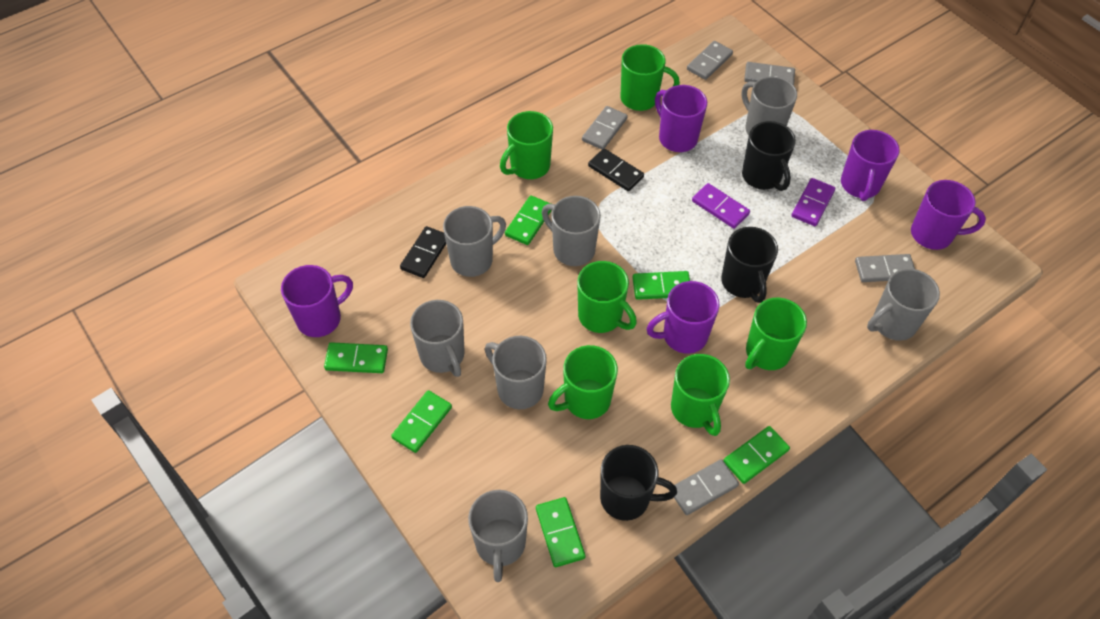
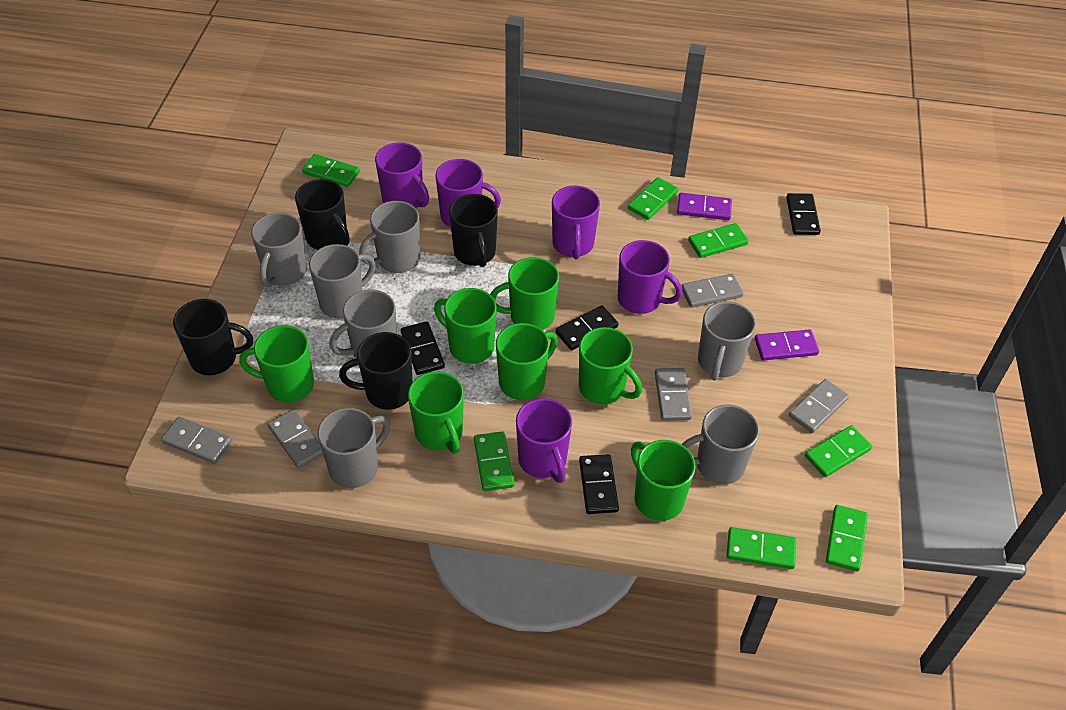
black domino: [400,226,446,278] [588,148,644,191] = 2 -> [401,321,445,375] [555,305,619,351] [579,454,619,514] [786,193,821,235] = 4
black mug: [600,445,677,521] [721,227,778,303] [742,121,796,191] = 3 -> [173,299,253,375] [295,179,350,250] [339,332,413,410] [449,194,498,267] = 4
green domino: [324,342,388,373] [391,390,452,453] [505,195,552,245] [536,497,585,567] [632,271,690,300] [723,426,790,484] = 6 -> [302,154,360,187] [474,431,514,491] [628,177,678,220] [688,223,748,258] [727,527,796,569] [805,425,872,477] [826,505,868,572] = 7
green mug: [500,111,553,179] [548,345,618,419] [577,261,637,333] [620,44,680,111] [671,354,730,436] [745,298,807,370] = 6 -> [239,325,314,403] [408,371,464,454] [434,288,497,364] [490,257,559,330] [496,323,558,400] [579,327,642,404] [631,440,696,521] = 7

